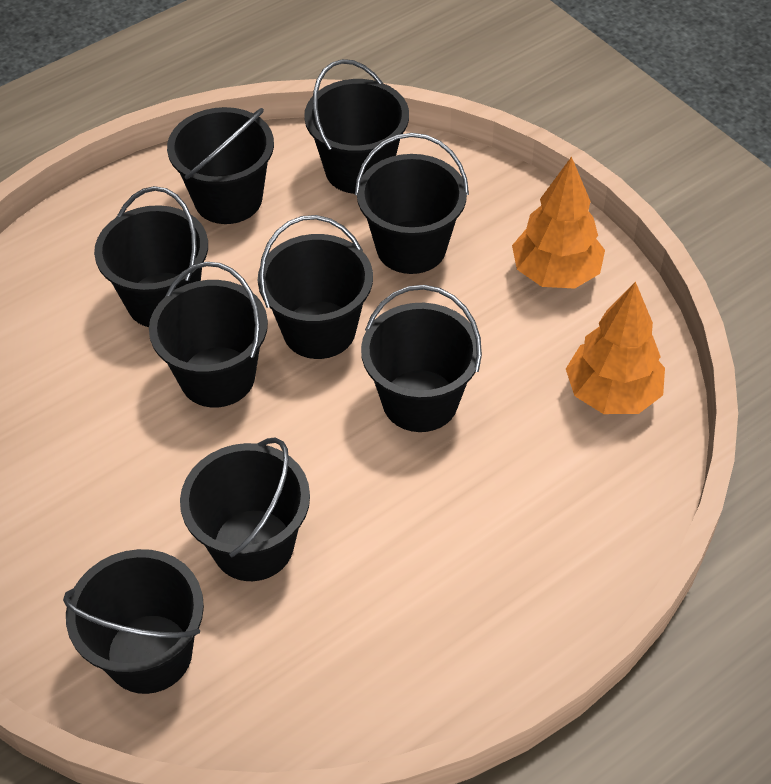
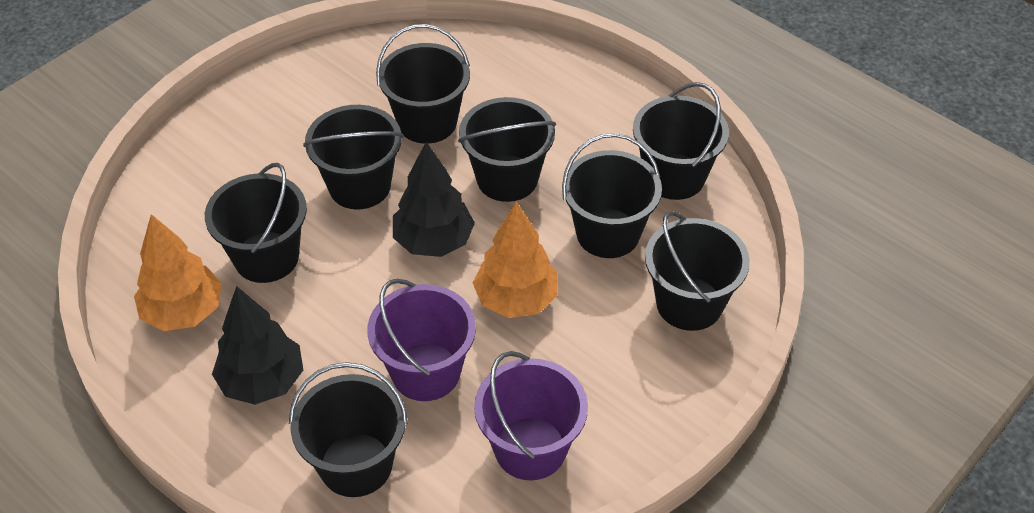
black bucket: [63,549,204,694] [94,186,208,327] [149,262,268,408] [167,107,274,224] [180,437,310,581] [258,215,373,359] [304,59,409,194] [355,133,469,274] [361,285,482,432] = 9 -> [205,163,307,283] [289,362,408,497] [303,105,404,210] [376,24,470,144] [458,97,556,202] [562,133,662,258] [633,82,729,200] [645,211,750,331] = 8
black tree: none = 0 -> [212,286,303,405] [393,142,475,257] = 2
purple bucket: none = 0 -> [367,279,476,401] [474,351,588,480] = 2

